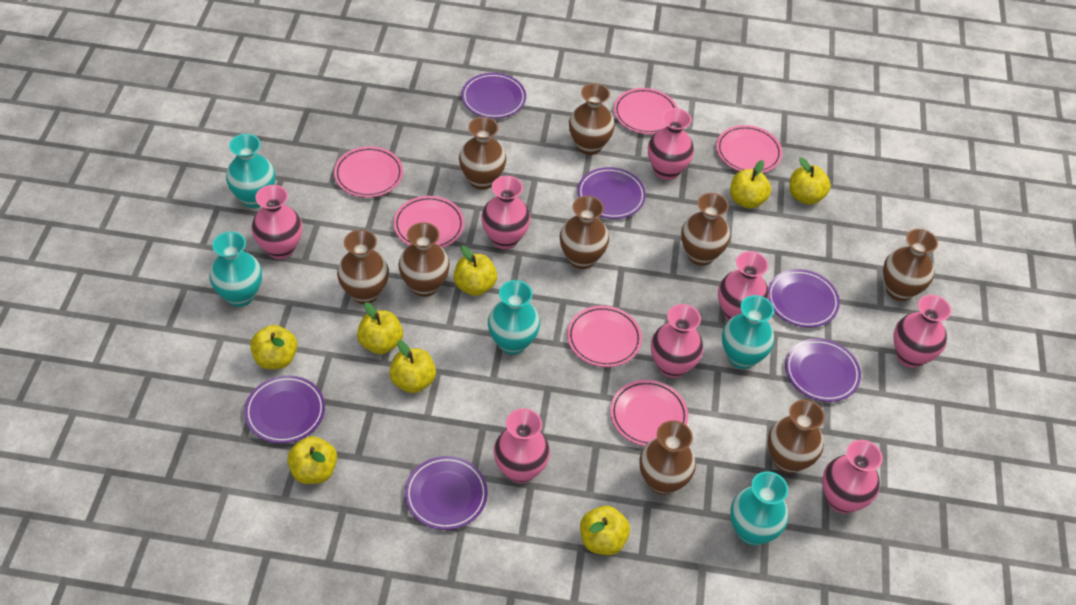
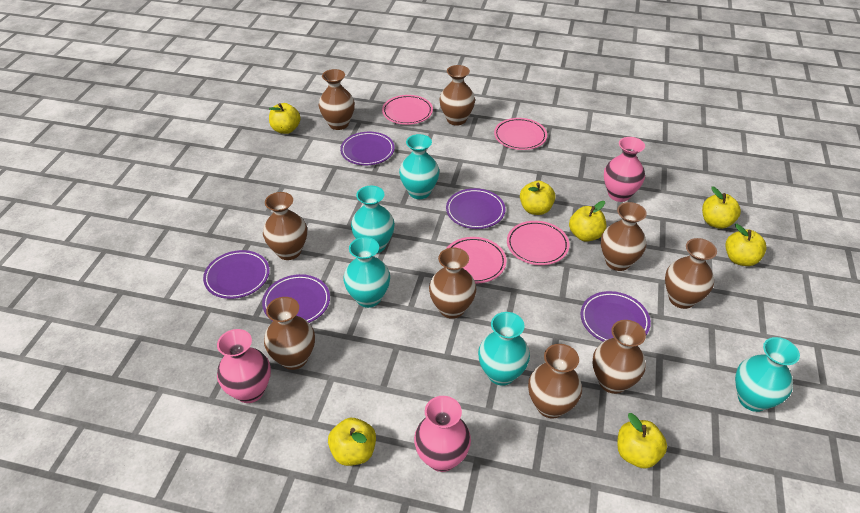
pink plate: [334,146,403,197] [393,196,464,248] [567,306,642,367] [610,380,688,446] [614,88,678,134] [716,125,783,173] = 6 -> [382,95,433,125] [446,237,507,284] [494,118,547,150] [507,221,569,265] = 4
pink vase: [251,185,302,259] [481,176,531,249] [494,408,550,483] [648,108,694,180] [651,304,704,378] [718,251,769,321] [822,440,883,514] [893,295,951,368] = 8 -> [217,329,271,403] [414,396,471,472] [604,137,645,202] = 3
purple plate: [244,375,325,443] [405,456,488,530] [462,73,526,119] [577,167,646,219] [768,269,840,328] [785,339,861,402] = 6 -> [203,250,270,299] [262,274,330,323] [340,132,395,165] [446,188,506,229] [580,291,651,342] = 5
yellow apple: [250,325,297,369] [287,436,337,484] [357,302,403,354] [389,340,436,393] [454,246,497,296] [580,506,630,555] [730,160,771,209] [790,157,831,205] = 8 -> [269,103,300,134] [328,418,376,466] [520,181,556,215] [569,201,606,242] [617,413,667,469] [702,186,741,229] [725,224,767,266] = 7

